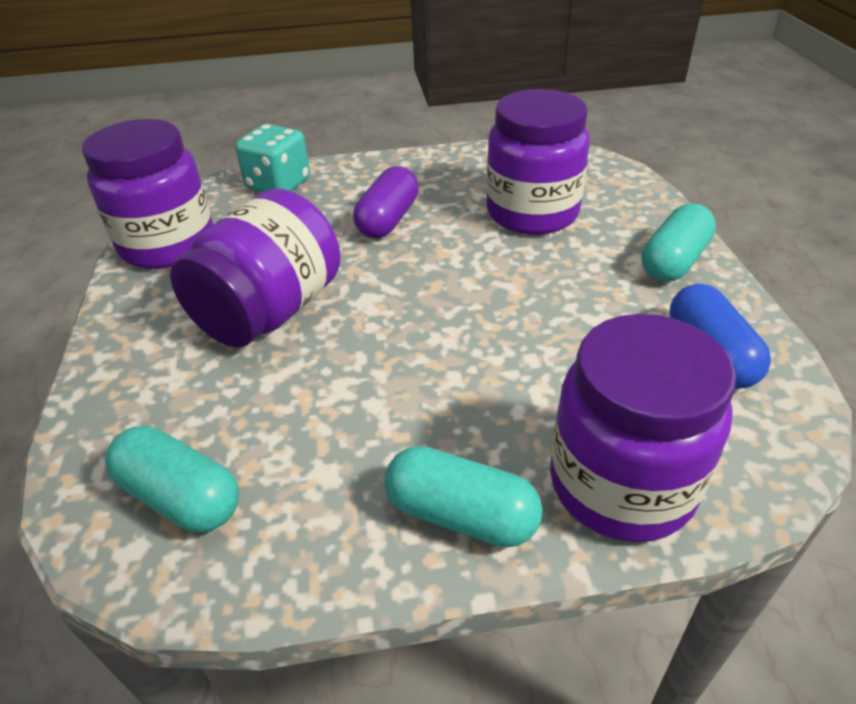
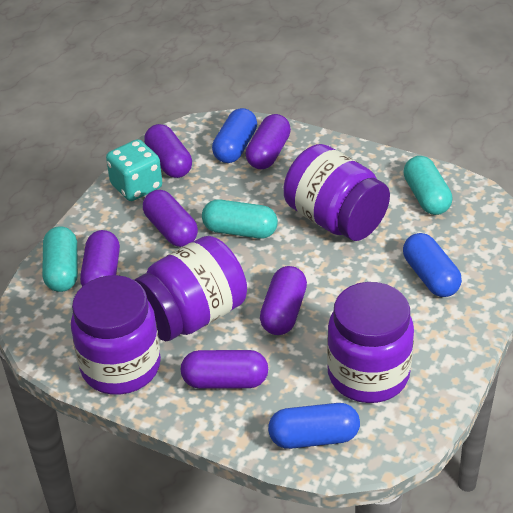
blue capsule: [670,284,771,388] = 1 -> [212,108,257,163] [268,403,360,449] [403,233,462,297] = 3
purple capsule: [353,166,419,238] = 1 -> [80,230,120,286] [143,190,198,247] [144,124,192,178] [181,350,268,389] [245,114,291,169] [260,266,307,335] = 6

